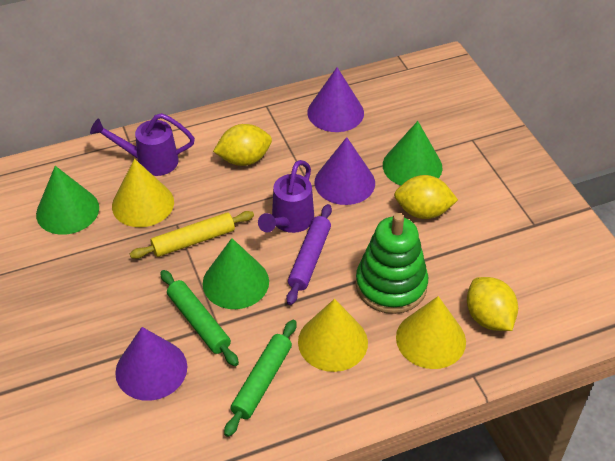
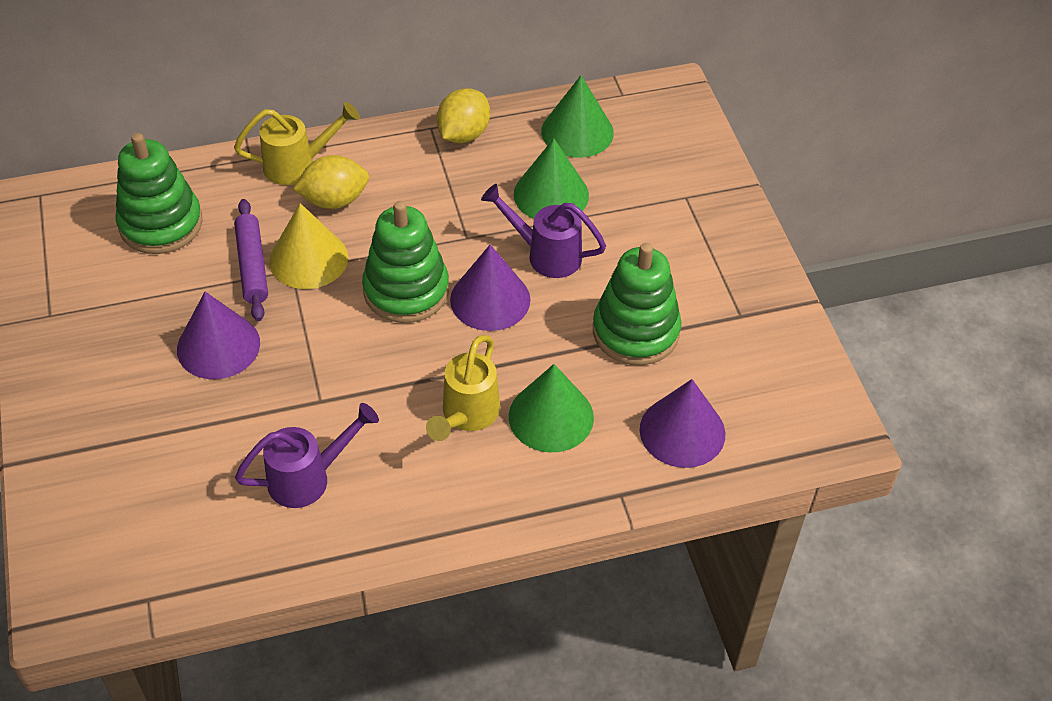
green rolling pin: [160,270,239,366] [224,320,296,437] = 2 -> none = 0
green stacking toy: [356,213,428,314] = 1 -> [115,133,203,254] [362,201,449,323] [593,243,682,365] = 3
yellow cone: [112,159,174,227] [298,299,368,372] [396,296,466,369] = 3 -> [269,203,348,289] = 1
yellow lemon: [213,124,272,166] [394,175,458,219] [467,277,518,331] = 3 -> [293,155,369,209] [437,88,490,143] = 2
yellow rolling pin: [130,211,254,259] = 1 -> none = 0
yellow watering can: none = 0 -> [234,102,360,185] [426,335,500,441] = 2

